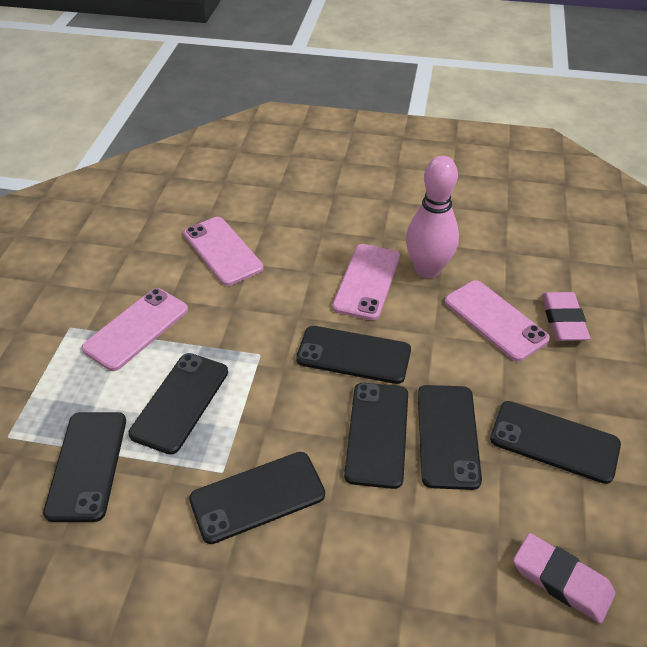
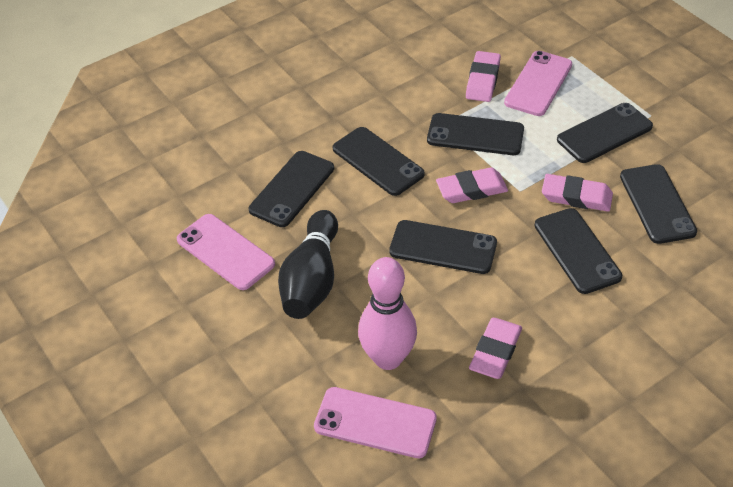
black bowling pin: none = 0 -> [278,210,338,319] = 1
pink eraser: [513,533,616,623] [542,292,590,341] = 2 -> [436,167,508,203] [466,51,501,102] [469,318,522,379] [542,174,613,212] = 4
pink phone: [82,288,188,371] [184,217,263,286] [332,244,400,320] [445,280,550,362] = 4 -> [177,214,275,290] [314,387,437,458] [504,51,572,116] = 3

